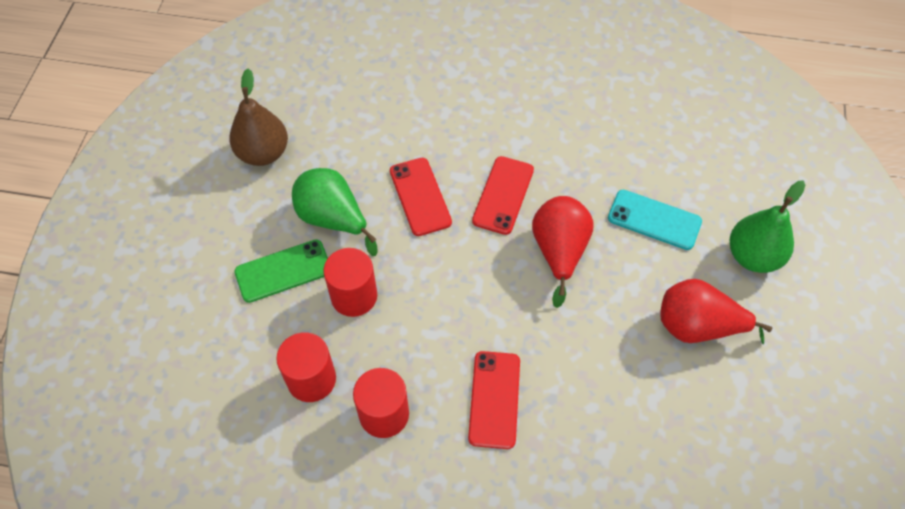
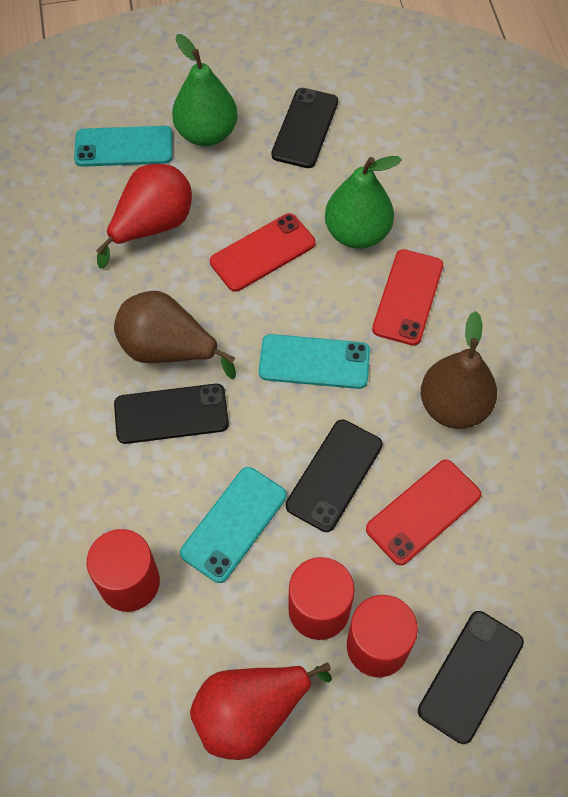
black phone: none = 0 -> [114,384,229,444] [271,88,338,168] [286,420,383,532] [418,611,524,744] = 4
brown pear: [229,69,288,166] = 1 -> [114,291,236,379] [421,311,497,429] = 2
green phone: [234,239,328,303] = 1 -> none = 0
turquoise phone: [608,190,702,250] = 1 -> [74,126,173,167] [180,467,287,583] [259,334,370,389] = 3

